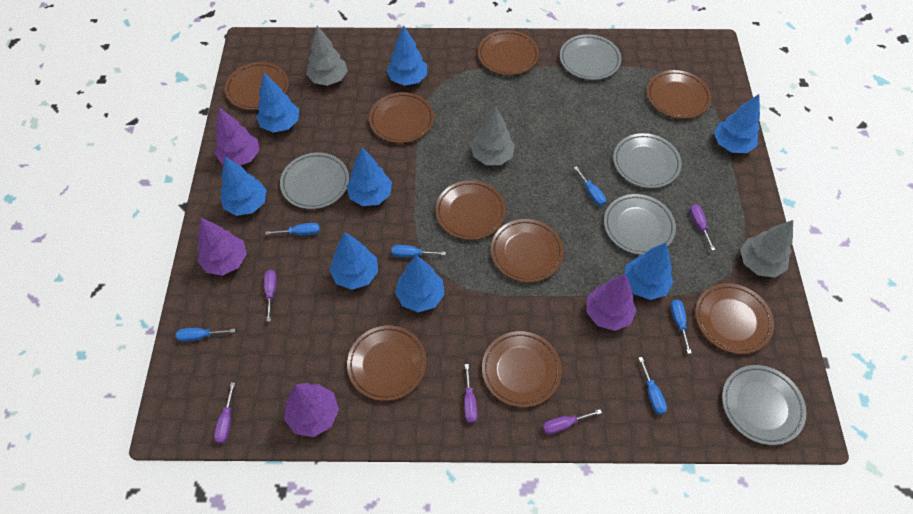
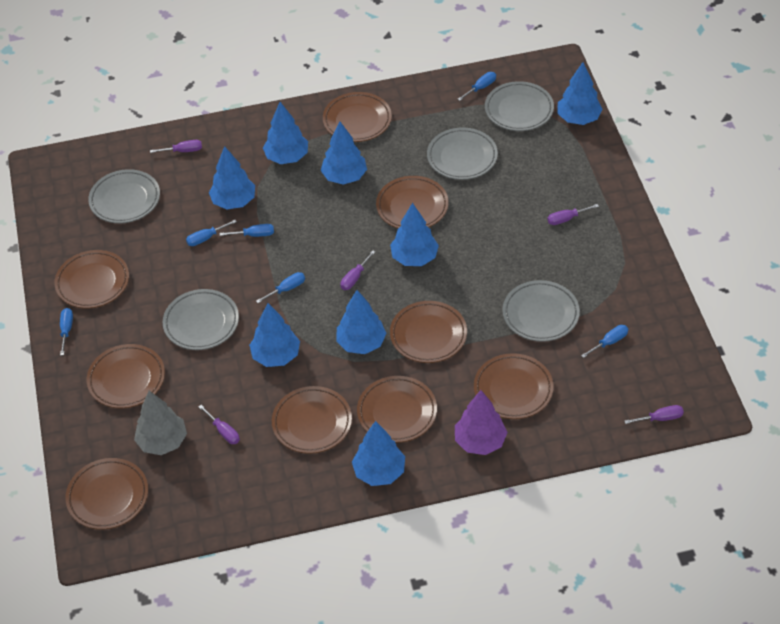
grey tree: [306,26,348,86] [471,107,515,165] [740,220,793,278] = 3 -> [134,391,187,455] = 1
purple tree: [198,218,247,276] [215,107,259,166] [284,383,339,437] [586,274,637,331] = 4 -> [455,390,508,455] = 1

